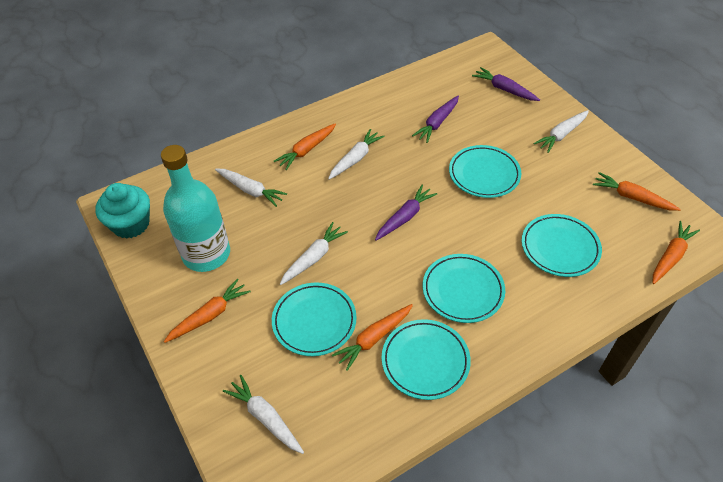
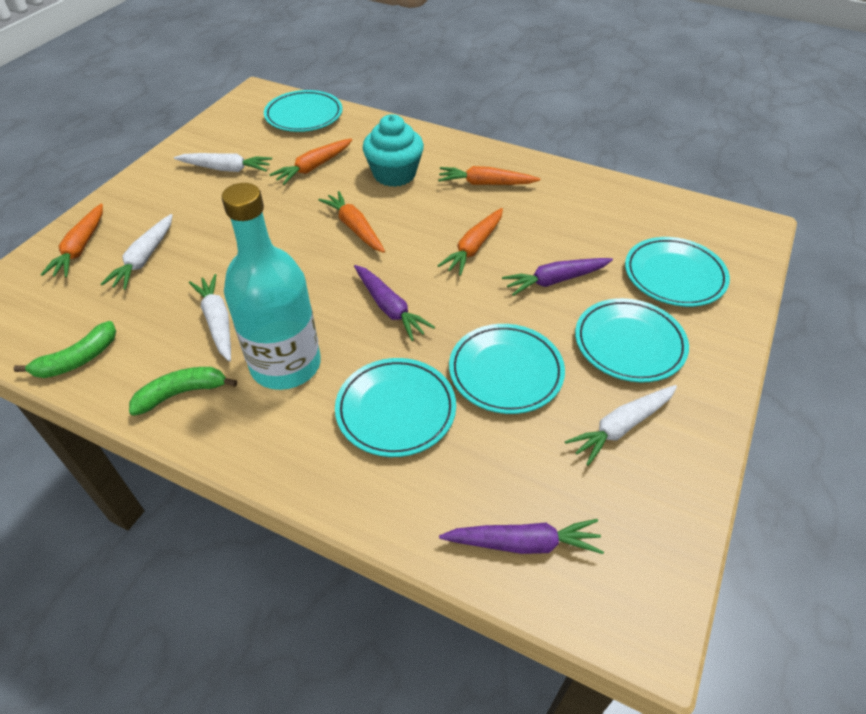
green banana: none = 0 -> [14,321,116,378] [129,367,237,416] = 2
white carrot: [215,169,287,207] [223,375,304,454] [280,222,348,285] [328,129,385,180] [534,110,589,153] = 5 -> [101,214,172,290] [174,153,272,172] [189,274,231,362] [565,385,677,466] = 4

